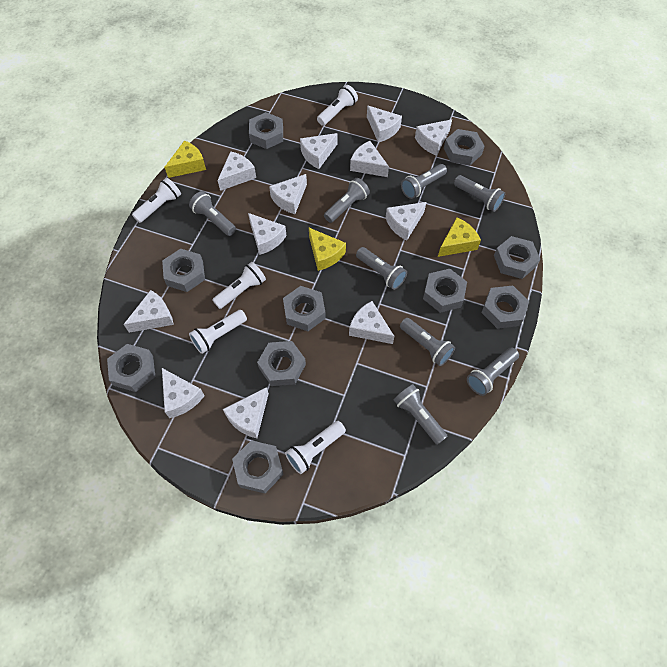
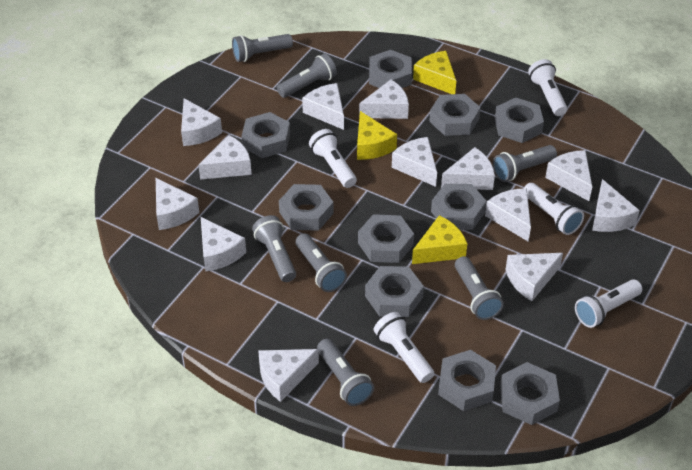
grey flashlight: [189,191,236,236] [324,178,370,223] [356,247,407,290] [394,384,448,445] [400,318,455,366] [401,164,447,199] [454,175,505,212] [467,347,519,396] = 8 -> [232,34,293,62] [252,215,296,282] [277,53,337,98] [295,233,347,292] [317,339,374,406] [455,256,504,320] [493,145,557,182] = 7
white cheese: [123,290,174,333] [162,368,205,418] [218,151,256,191] [223,387,269,438] [248,213,287,255] [269,174,307,214] [300,133,337,169] [349,301,394,344] [350,141,389,177] [367,105,402,143] [386,202,426,240] [415,119,452,156] = 12 -> [156,178,199,230] [181,98,222,146] [198,135,252,180] [201,217,246,272] [258,349,319,402] [302,83,344,130] [359,80,409,119] [392,137,437,187] [441,147,495,190] [485,188,531,242] [506,253,563,301] [545,150,592,201] [592,179,640,232] = 13

